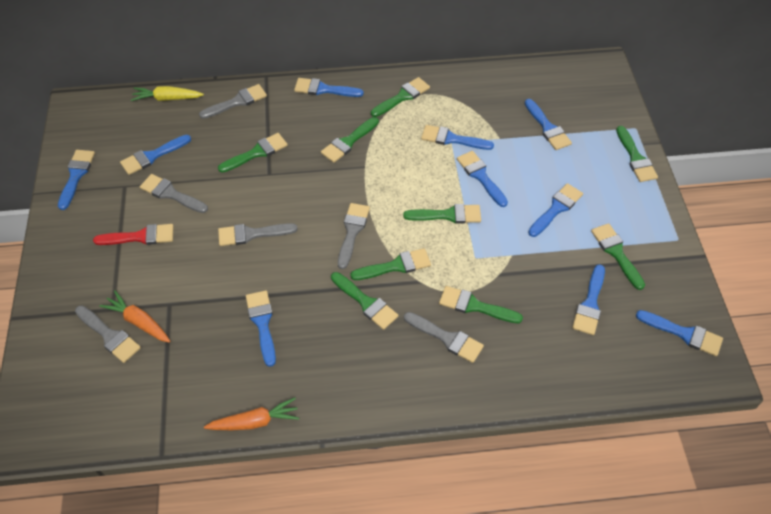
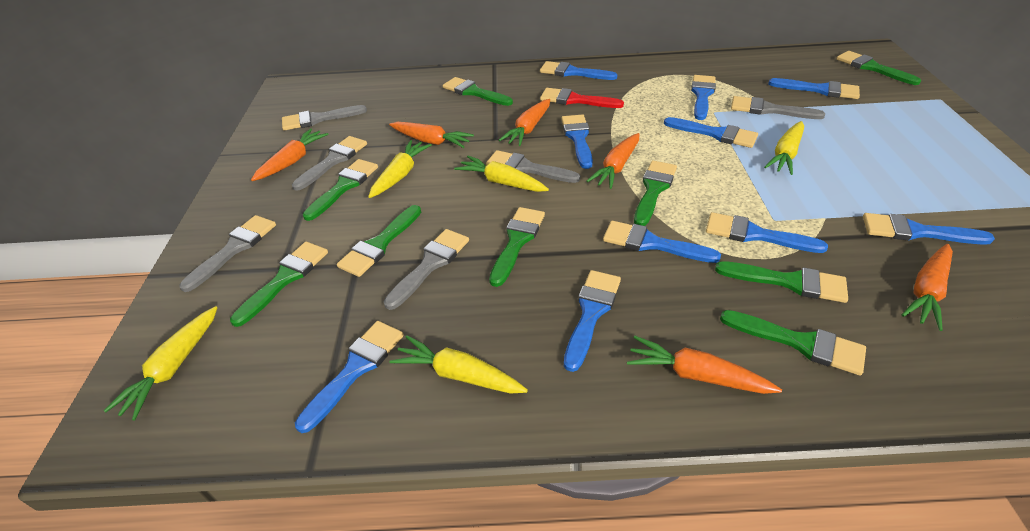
orange carrot: [99,291,171,343] [204,398,299,430] = 2 -> [251,129,328,181] [389,122,474,148] [499,99,550,146] [587,133,639,189] [627,336,782,394] [901,244,953,331] = 6
yellow carrot: [131,86,204,101] = 1 -> [104,306,217,420] [368,140,431,198] [389,335,528,394] [454,156,549,192] [764,121,804,175] = 5

